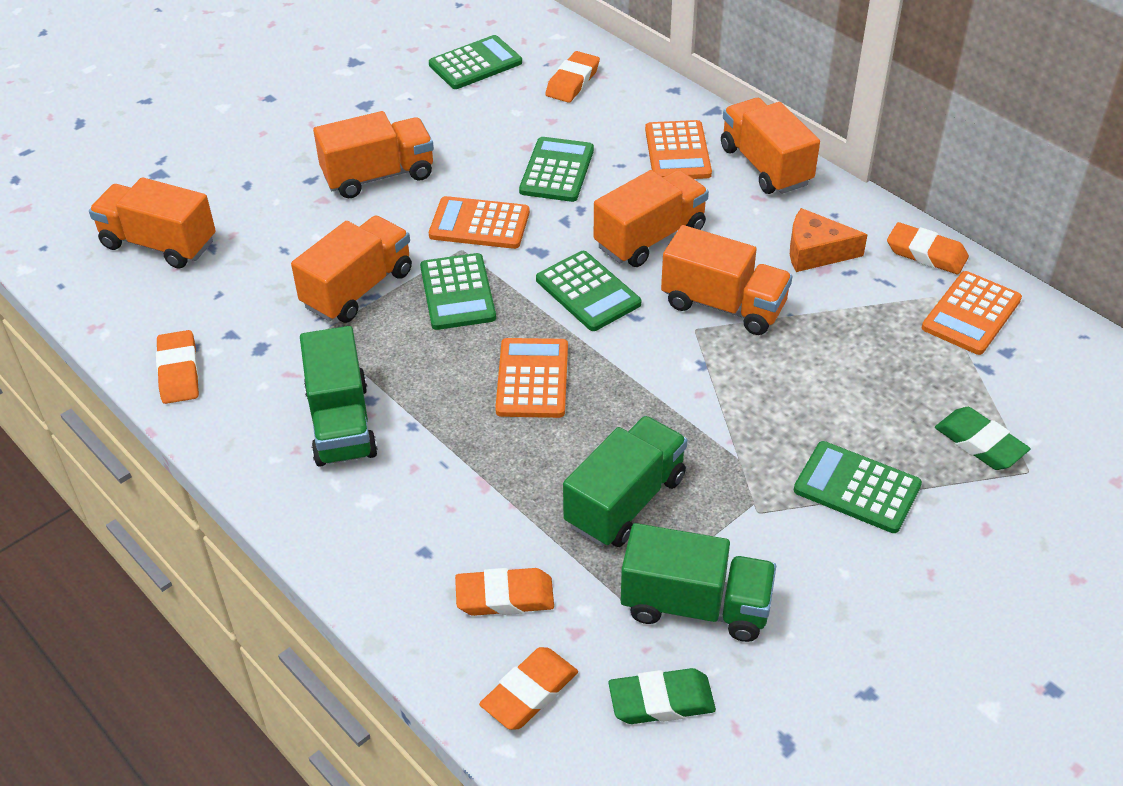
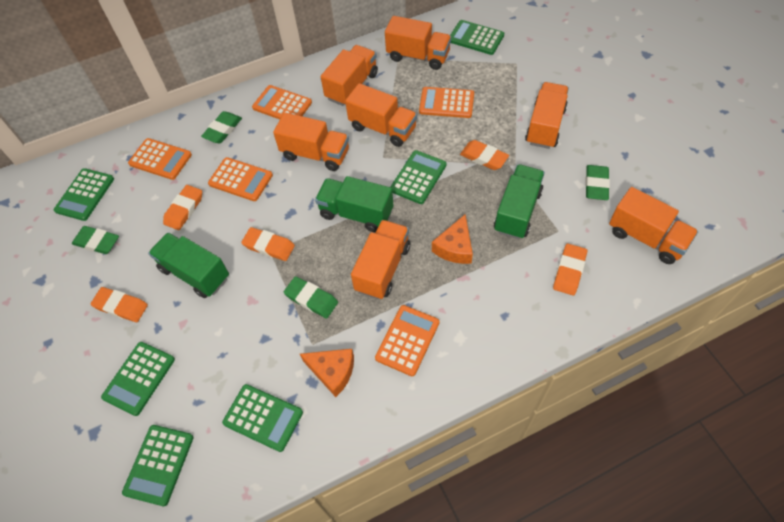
green calculator: [420,253,496,330] [429,35,522,89] [519,137,594,202] [536,251,641,331] [794,441,922,533] = 5 -> [54,168,114,221] [101,342,175,416] [122,425,194,506] [222,384,303,452] [391,150,447,204] [450,20,504,55] = 6
green eraser: [608,668,716,724] [935,407,1030,470] = 2 -> [72,226,119,254] [201,111,242,143] [284,276,338,319] [585,165,610,200] = 4
orange calculator: [429,196,530,249] [495,338,568,418] [645,120,712,179] [922,271,1022,355] = 4 -> [128,138,192,180] [208,157,273,201] [252,85,312,119] [375,305,440,376] [419,87,474,118] = 5
orange cheese: [790,208,868,272] = 1 -> [300,349,354,397] [432,214,473,264] = 2
orange truck: [89,177,216,269] [291,215,412,323] [313,111,434,198] [594,170,709,267] [661,225,792,335] [721,98,820,194] = 6 -> [273,113,349,171] [321,45,378,106] [345,83,417,147] [351,220,410,300] [385,16,451,70] [525,82,569,149] [609,187,698,264] = 7

